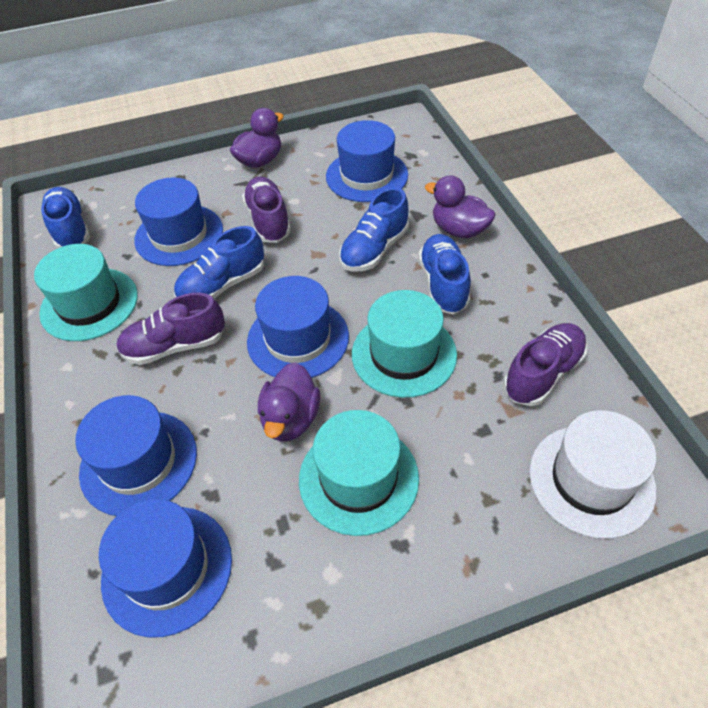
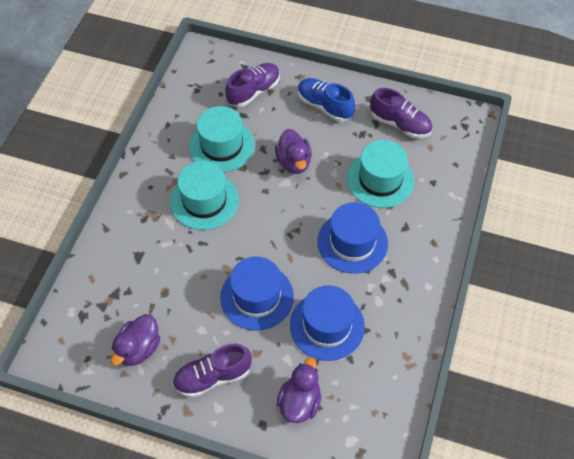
blue hat: [75,395,197,516] [99,499,232,638] [134,178,223,266] [247,276,349,378] [326,120,408,202] = 5 -> [220,257,294,331] [290,285,365,361] [317,202,388,274] = 3
blue shoe: [41,187,90,249] [174,226,264,299] [339,188,409,272] [418,234,471,314] = 4 -> [298,78,355,122] = 1
white hat: [529,410,657,539] = 1 -> none = 0

